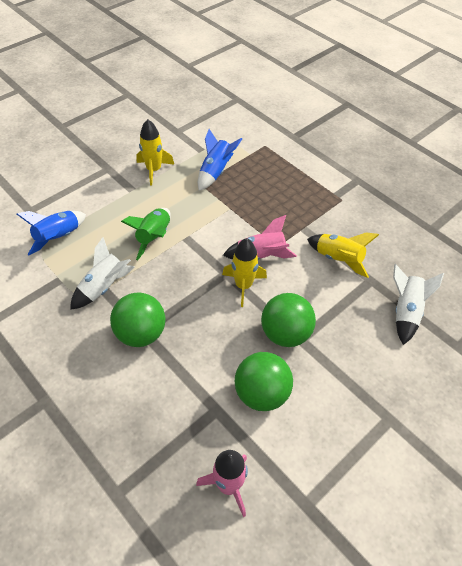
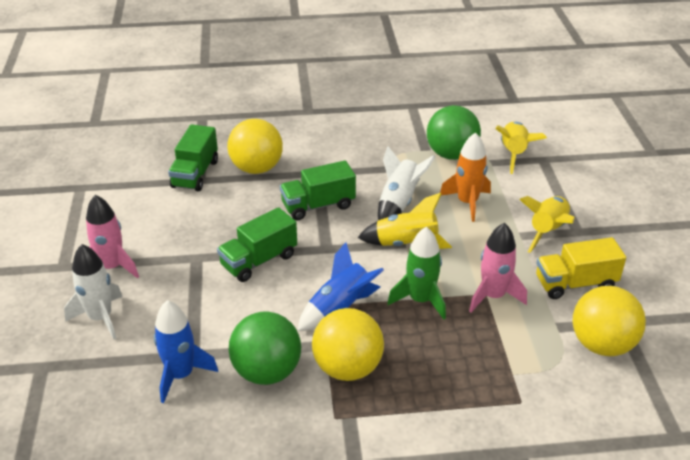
green ball: [110,293,165,347] [235,352,293,411] [261,293,316,347] = 3 -> [229,311,301,385] [427,105,481,160] = 2
green truck: none = 0 -> [168,124,218,191] [217,207,297,282] [280,161,356,220] = 3
orange rocket: none = 0 -> [440,132,491,222] = 1
yellow ball: none = 0 -> [227,119,283,174] [312,308,384,381] [572,286,646,356] = 3
yellow truck: none = 0 -> [536,237,626,299] = 1

